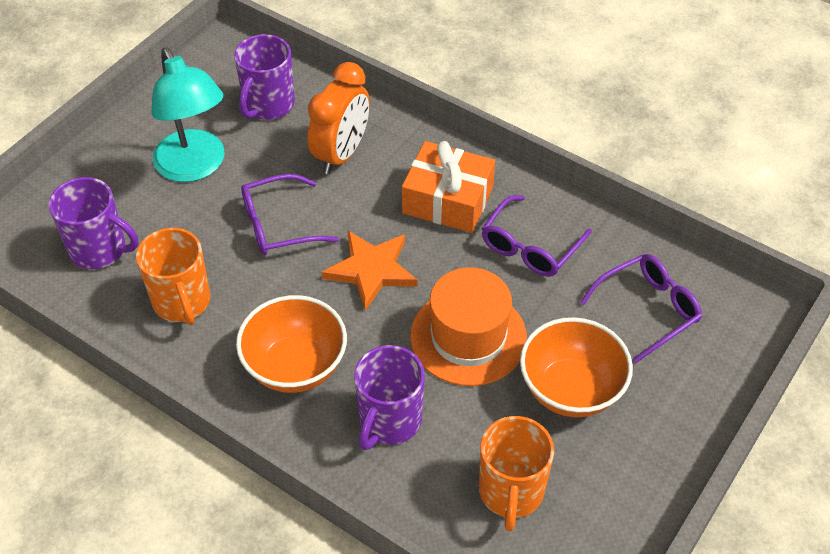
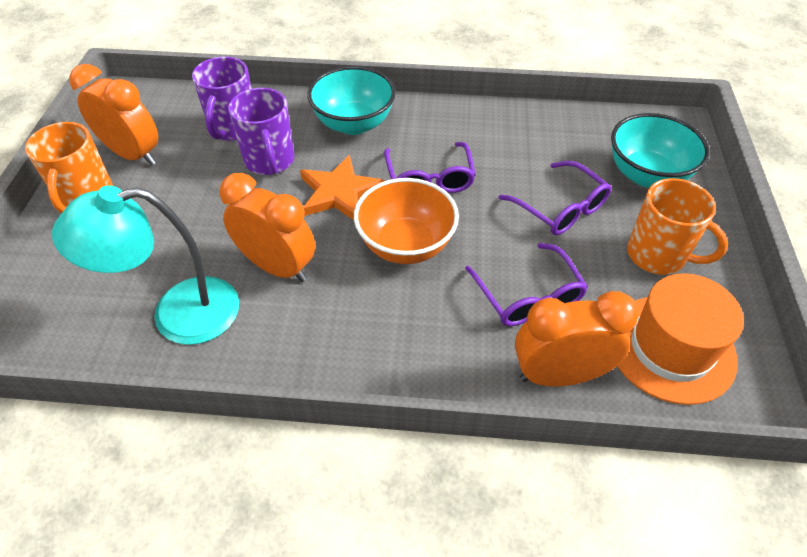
orange bowl: [236,295,347,393] [520,317,633,417] = 2 -> [354,178,459,264] = 1
orange clock: [307,62,370,174] = 1 -> [69,64,158,166] [220,173,315,282] [515,291,639,387] = 3
orange gift: [402,141,495,233] = 1 -> none = 0
purple mug: [49,177,138,269] [234,34,295,120] [354,345,425,450] = 3 -> [192,57,252,141] [228,88,294,175] = 2
turquoise bowl: none = 0 -> [307,66,396,135] [611,113,709,188] = 2

